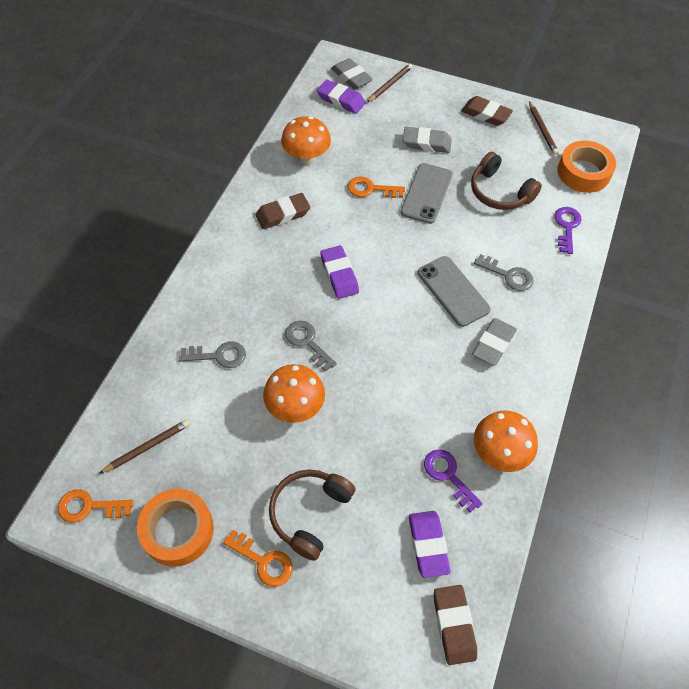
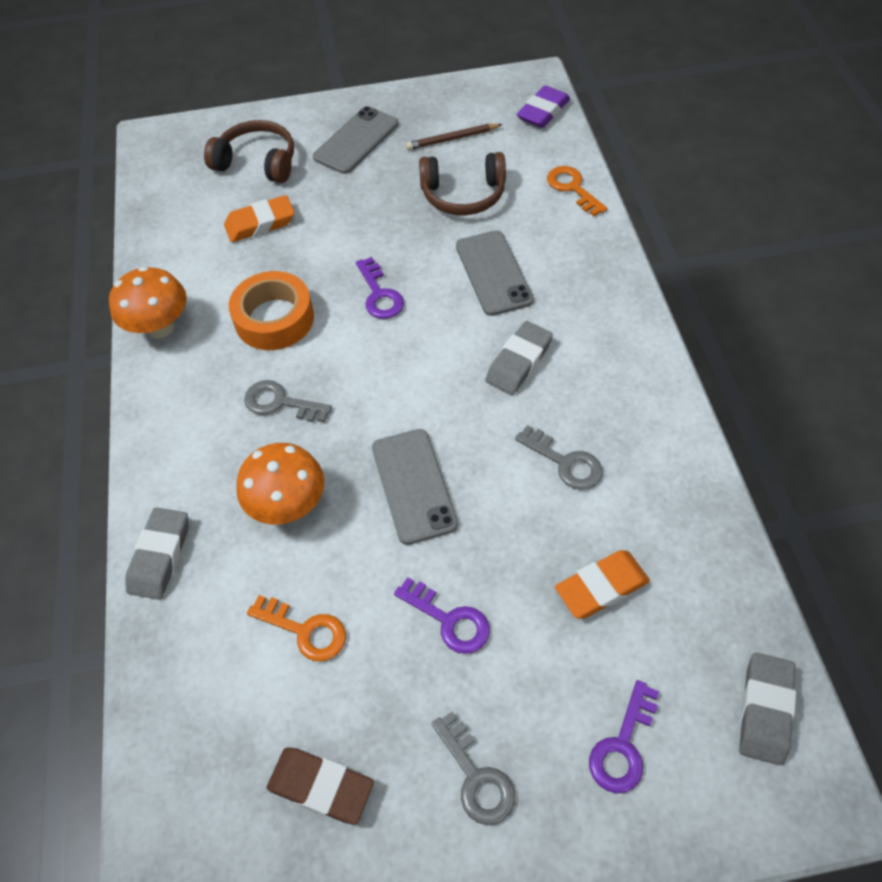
brown eraser: [255,193,310,229] [434,585,477,665] [461,96,513,126] = 3 -> [267,747,374,825] = 1
brown pencil: [99,420,189,474] [367,64,412,102] [529,101,558,155] = 3 -> [406,124,503,150] = 1
grey phone: [401,163,452,224] [418,256,491,327] = 2 -> [313,106,398,174] [372,429,458,545] [456,230,534,316] = 3
orange eraser: none = 0 -> [224,195,295,242] [555,550,650,619] = 2
orange key: [58,489,134,523] [223,530,293,587] [348,176,405,198] = 3 -> [247,595,346,661] [547,166,608,216] = 2
orange mushroom: [263,364,325,423] [281,116,331,165] [474,410,538,472] = 3 -> [109,266,187,339] [236,443,324,525] = 2
orange tape: [137,489,214,567] [557,141,616,193] = 2 -> [229,271,314,350] = 1
purple eraser: [317,80,366,114] [320,246,359,299] [409,511,450,578] = 3 -> [517,86,570,128] = 1
purple key: [424,449,483,513] [554,207,582,254] = 2 -> [356,257,404,319] [394,577,490,654] [589,680,659,794] = 3

